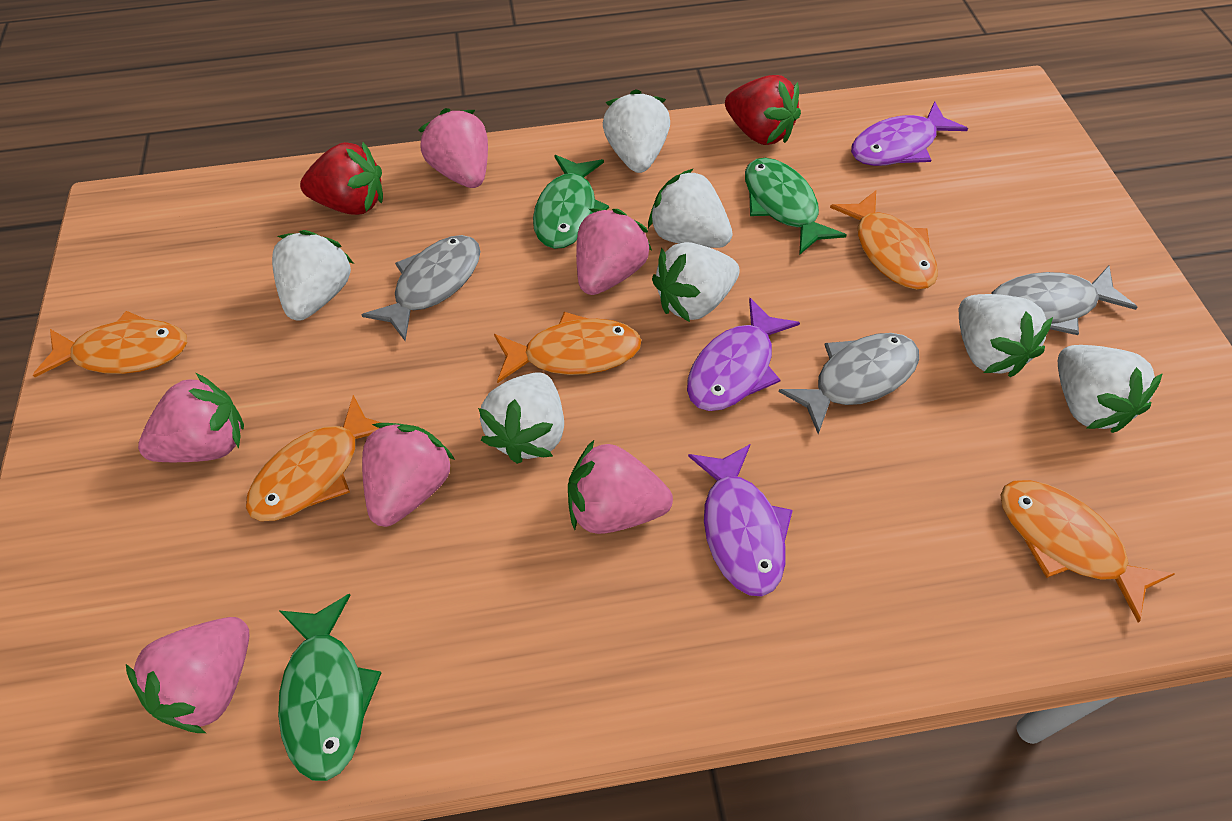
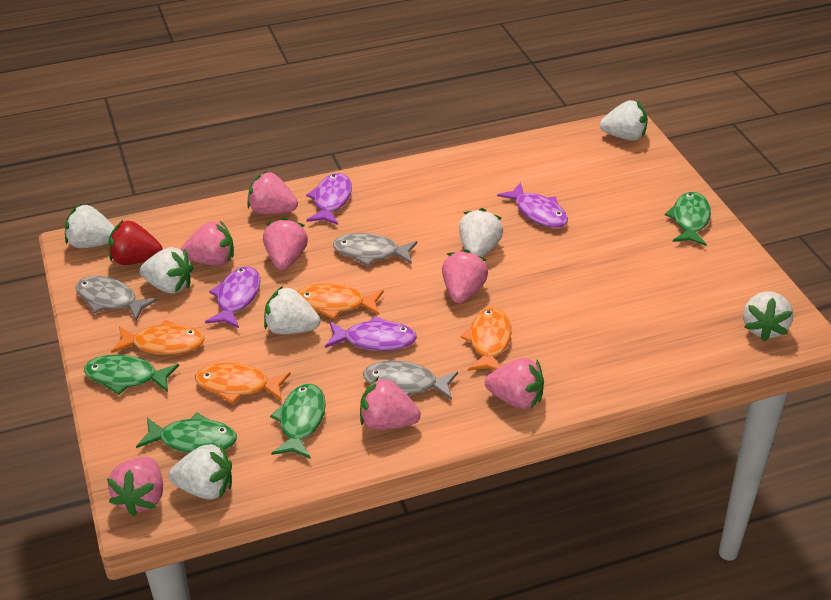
green fish: [278,594,382,781] [533,155,609,249] [745,158,847,255] = 3 -> [84,354,179,395] [136,413,237,453] [270,384,326,459] [665,192,711,246] = 4
orange fish: [33,311,187,377] [246,395,382,521] [494,312,641,383] [830,190,938,290] [1000,480,1175,623] = 5 -> [111,320,204,355] [195,363,291,404] [298,283,384,319] [461,307,511,371] = 4
pink strawberry: [126,617,249,733] [138,373,244,462] [362,423,455,527] [419,108,488,188] [568,440,673,534] [576,208,652,295] = 6 -> [107,457,163,516] [181,221,234,266] [247,172,298,214] [263,217,308,270] [360,377,421,430] [442,249,488,303] [485,358,544,409] = 7
purple fish: [687,298,800,411] [688,444,793,596] [851,101,968,166] = 3 -> [205,267,260,328] [306,173,352,225] [325,316,417,351] [497,182,568,228] = 4
red strawberry: [300,142,383,215] [725,75,801,145] = 2 -> [108,220,162,265] = 1

